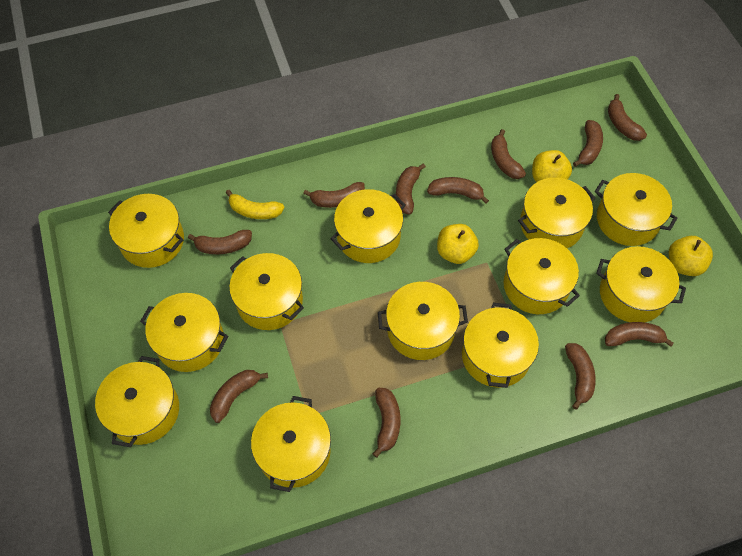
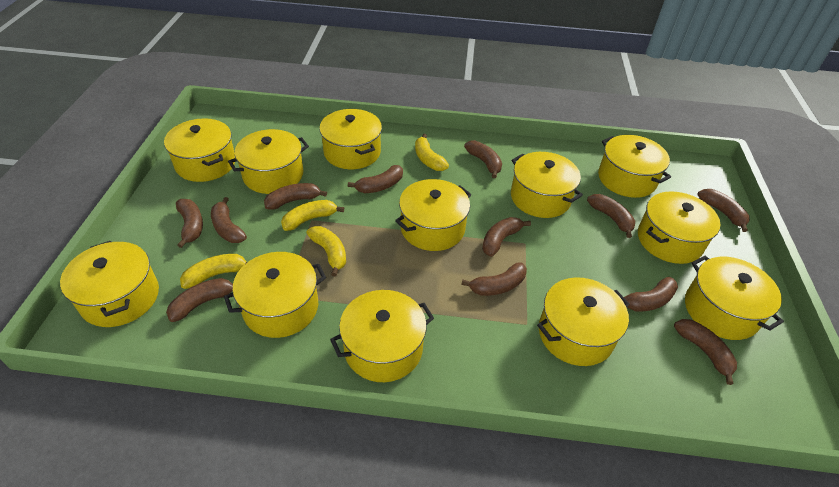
brown banana: [188,230,252,254] [210,370,268,423] [303,182,365,208] [373,388,400,458] [396,163,426,214] [427,177,489,204] [491,129,526,179] [565,343,596,410] [573,120,603,167] [605,322,674,347] [608,94,647,141] = 11 -> [166,278,233,322] [176,199,203,248] [211,197,247,243] [264,183,327,210] [348,165,403,193] [461,262,527,296] [464,140,502,178] [482,217,531,257] [587,194,635,238] [624,277,678,311] [674,319,737,385] [697,189,750,232] = 12
yellow apple: [437,224,479,264] [532,150,572,182] [669,236,713,276] = 3 -> none = 0
yellow banana: [226,189,284,219] = 1 -> [180,254,247,289] [281,200,344,231] [306,226,346,277] [415,134,449,171] = 4

